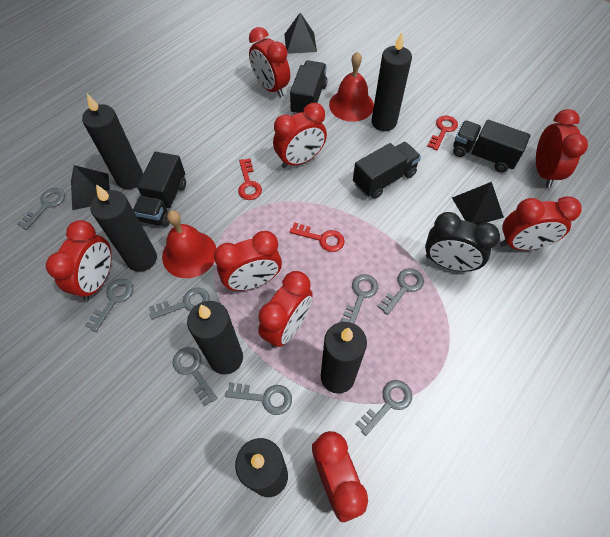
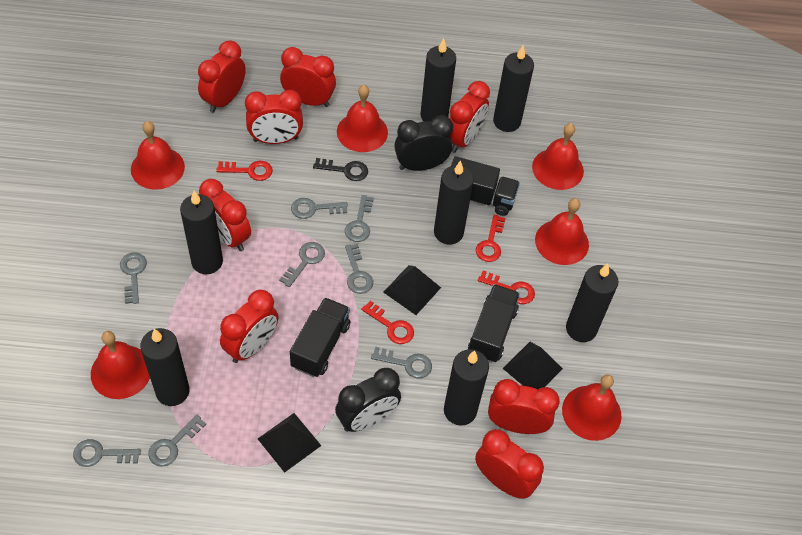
black candle: [82,94,143,189] [90,185,157,272] [187,301,243,375] [235,438,288,497] [321,322,367,394] [371,32,412,131] = 6 -> [140,328,190,406] [180,191,223,274] [420,38,456,121] [434,160,474,244] [444,349,489,426] [493,45,534,132] [566,264,618,342] = 7
black clock: [425,212,500,272] = 1 -> [335,368,401,432] [394,115,453,171] = 2
black key: none = 0 -> [313,158,368,181] = 1
black truck: [133,152,186,227] [290,60,327,114] [353,142,421,199] [453,120,531,173] = 4 -> [290,297,350,377] [451,156,520,216] [468,284,520,363] = 3
red bell: [162,210,216,278] [329,51,374,122] = 2 -> [91,331,150,399] [131,121,185,190] [337,85,388,152] [532,123,584,190] [535,198,589,265] [562,374,622,441] = 6
red key: [238,159,262,200] [290,222,345,252] [427,116,458,150] = 3 -> [216,161,273,181] [361,301,414,344] [476,215,506,262] [478,270,535,304] = 4

